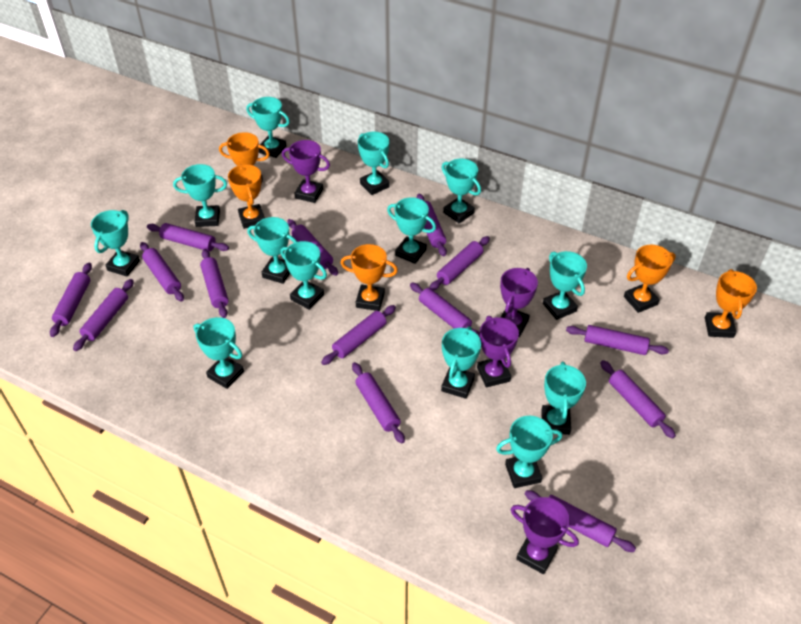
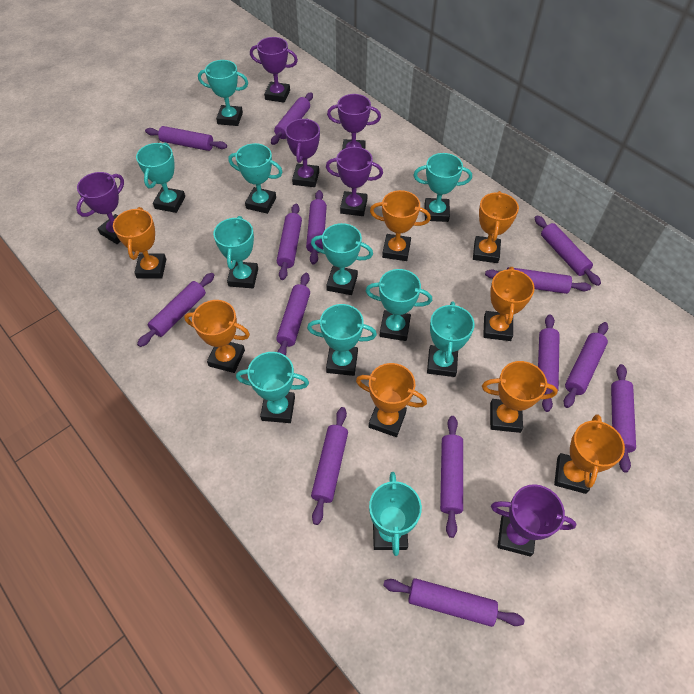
orange trophy: [219,132,270,184] [228,164,265,229] [340,244,398,311] [624,245,676,313] [705,269,757,338] = 5 -> [113,207,166,279] [184,300,250,373] [356,363,427,437] [370,190,431,261] [473,191,519,263] [482,361,558,433] [483,267,535,341] [554,414,625,494] = 8
purple trophy: [282,140,330,203] [477,316,519,388] [500,268,538,337] [511,497,579,574] = 4 -> [76,172,124,244] [250,37,298,103] [285,118,320,187] [326,147,383,216] [327,94,381,150] [491,484,577,557] = 6
turquoise trophy: [91,210,140,276] [173,164,227,227] [193,317,244,389] [246,97,290,158] [247,217,297,284] [280,241,327,310] [358,132,390,195] [387,197,436,264] [441,326,481,399] [442,159,481,223] [496,416,562,488] [541,362,586,435] [543,251,587,320] = 13 -> [136,143,185,213] [198,60,248,126] [213,216,258,288] [228,143,283,214] [236,352,309,423] [307,304,377,376] [311,223,373,295] [366,269,432,341] [369,472,422,556] [413,153,472,222] [427,301,475,377] = 11

